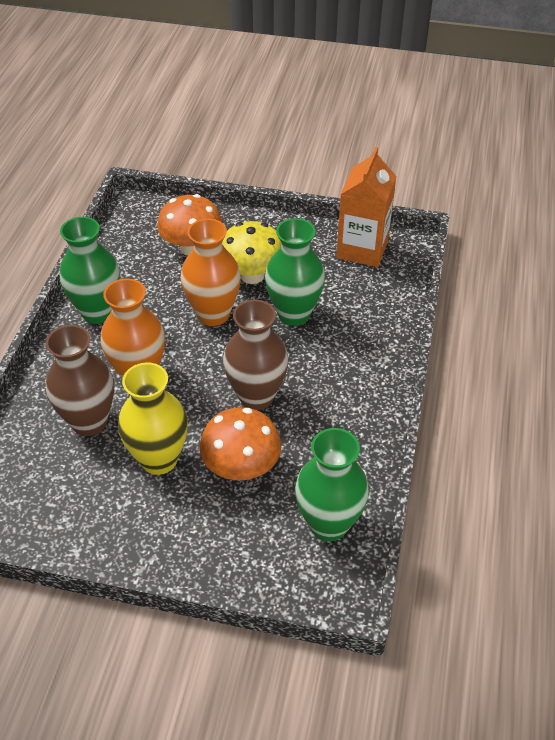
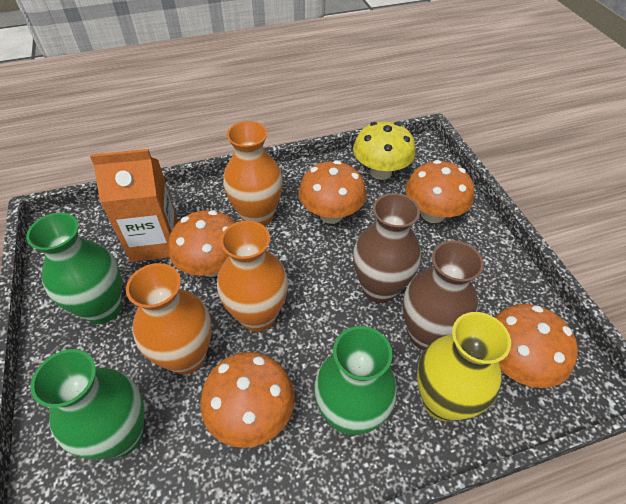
orange mushroom: [157,194,223,255] [200,407,282,480] = 2 -> [169,210,235,277] [200,352,295,448] [299,160,366,224] [405,160,474,223] [494,304,578,388] = 5
orange vase: [101,279,165,379] [181,219,241,326] = 2 -> [126,263,212,375] [217,221,288,332] [223,121,283,226] = 3

